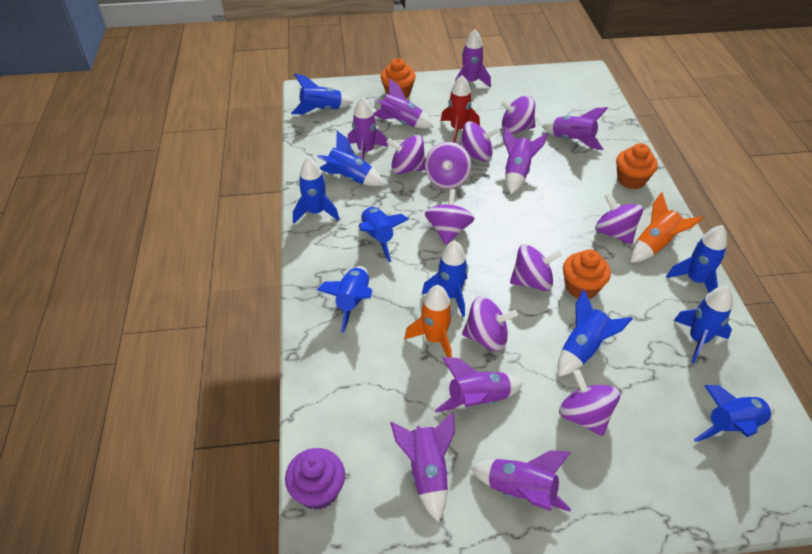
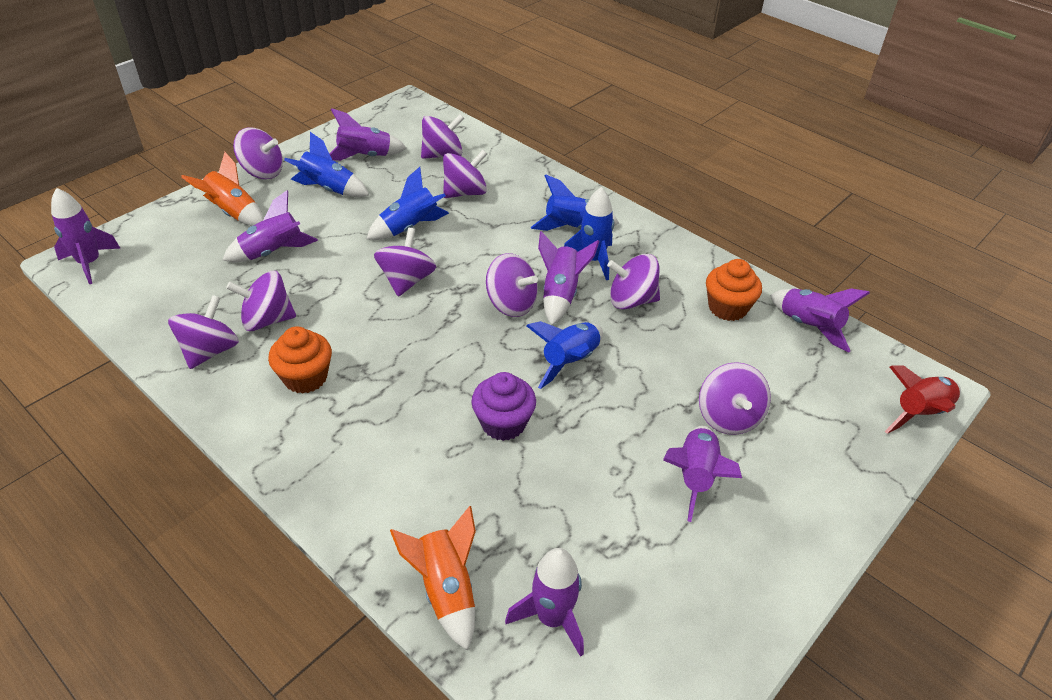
blue rocket: [291,73,353,114] [293,157,339,223] [317,131,384,186] [317,266,372,333] [359,207,409,262] [422,240,468,317] [558,290,633,377] [666,225,727,293] [674,286,733,363] [694,385,775,442] = 10 -> [284,132,369,197] [366,167,449,240] [526,321,603,389] [531,174,619,231] [564,187,614,280] = 5
orange cupcake: [381,58,416,98] [563,249,611,299] [616,143,658,189] = 3 -> [268,326,332,394] [706,259,762,321] = 2
purple rocket: [348,97,388,160] [374,78,434,129] [390,412,455,522] [435,357,523,412] [455,29,491,88] [470,450,571,512] [503,126,548,194] [542,107,608,150] = 8 -> [51,188,120,284] [223,190,318,262] [330,108,407,161] [505,548,584,657] [538,231,600,325] [663,425,742,522] [770,288,870,352] = 7

